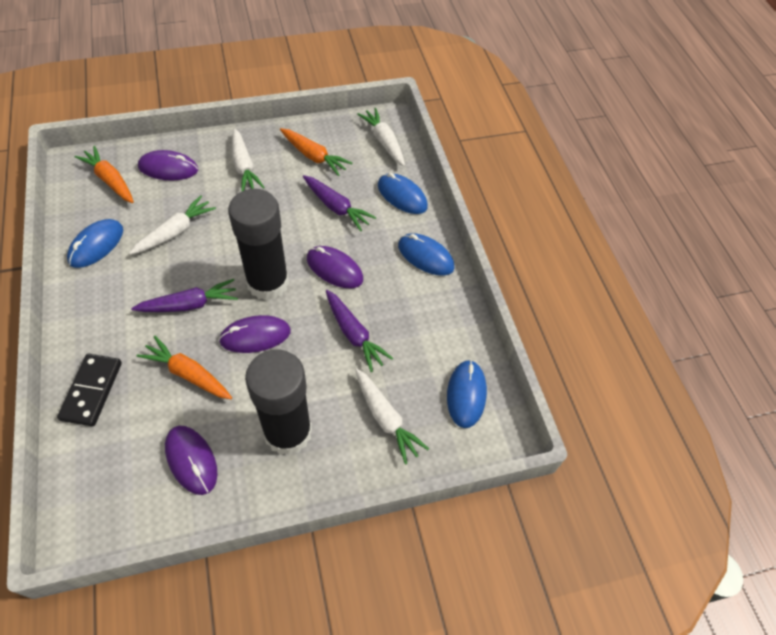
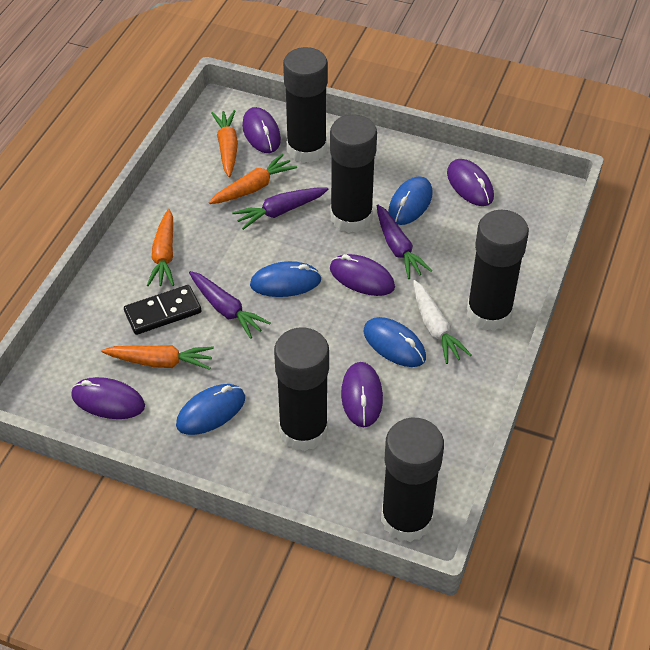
black glue stick: [228,189,289,301] [245,349,312,456] = 2 -> [274,327,329,451] [283,47,328,163] [330,115,377,233] [381,418,444,542] [467,210,529,331] = 5
orange carrot: [74,146,134,203] [137,336,232,399] [280,128,352,176] = 3 -> [101,345,214,370] [147,209,174,286] [209,154,297,204] [211,110,238,177] = 4
purple mouse: [138,150,198,180] [165,426,218,495] [219,315,291,353] [307,246,363,288] = 4 -> [71,377,145,419] [242,107,281,153] [330,254,395,296] [341,362,383,427] [447,159,494,206] = 5
white carrot: [129,196,216,255] [232,128,265,192] [356,369,429,465] [357,108,405,167] = 4 -> [413,280,472,364] = 1

